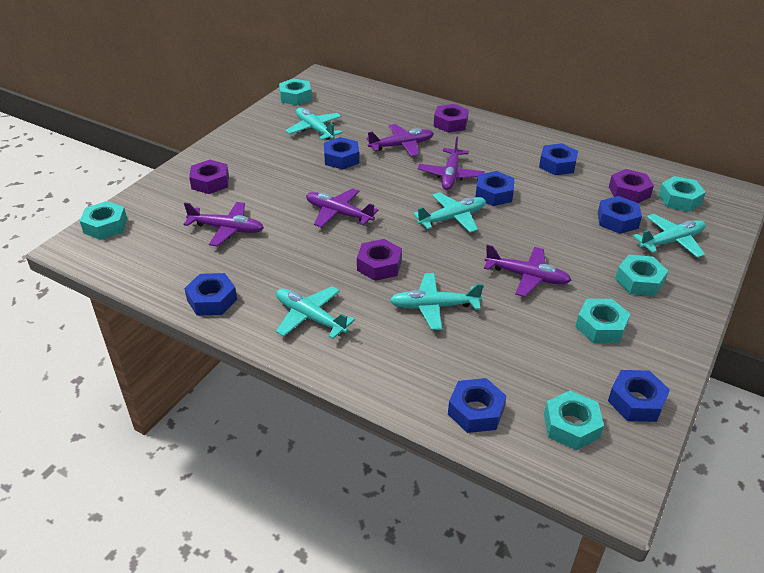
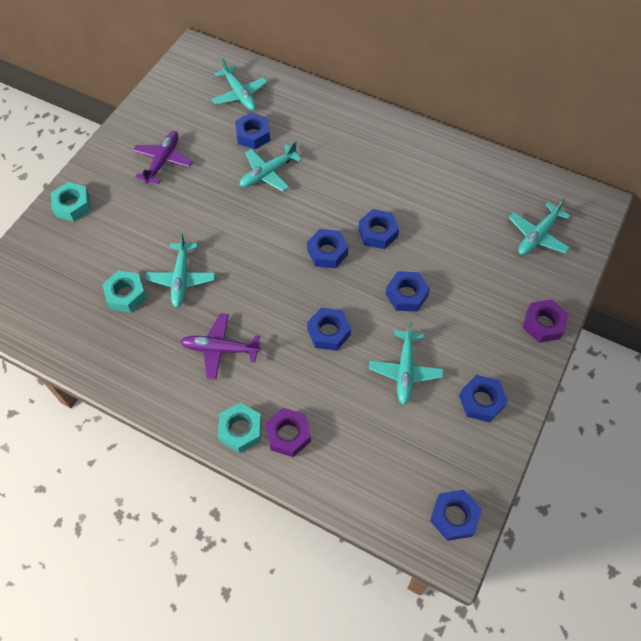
purple nut: [189,160,229,194] [357,239,402,281] [434,104,469,133] [609,169,654,203] = 4 -> [265,408,311,457] [523,299,568,343] = 2
purple plane: [183,202,264,247] [306,188,379,227] [366,124,434,157] [418,137,485,190] [484,245,572,297] = 5 -> [133,131,193,184] [180,313,261,380] = 2
turquoise nut: [80,201,127,240] [279,78,312,105] [544,391,604,450] [575,299,630,343] [615,255,668,296] [658,176,706,212] = 6 -> [51,182,91,222] [102,271,147,312] [218,403,262,453] = 3

